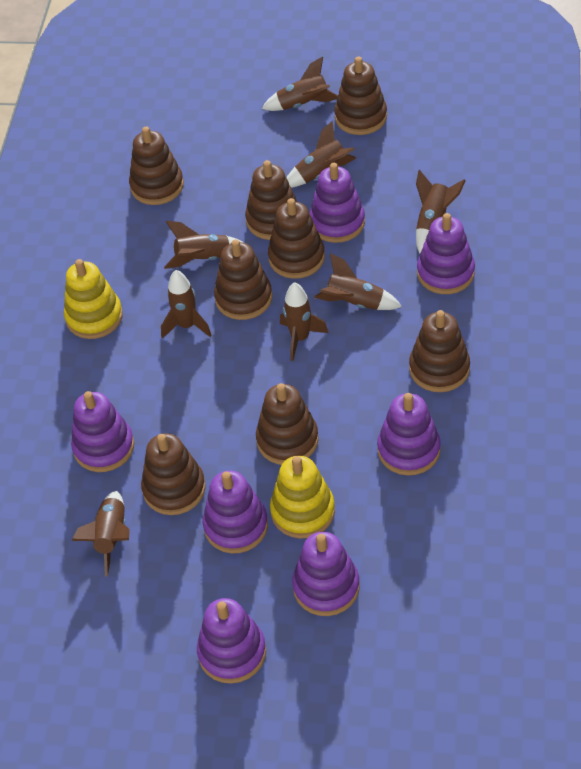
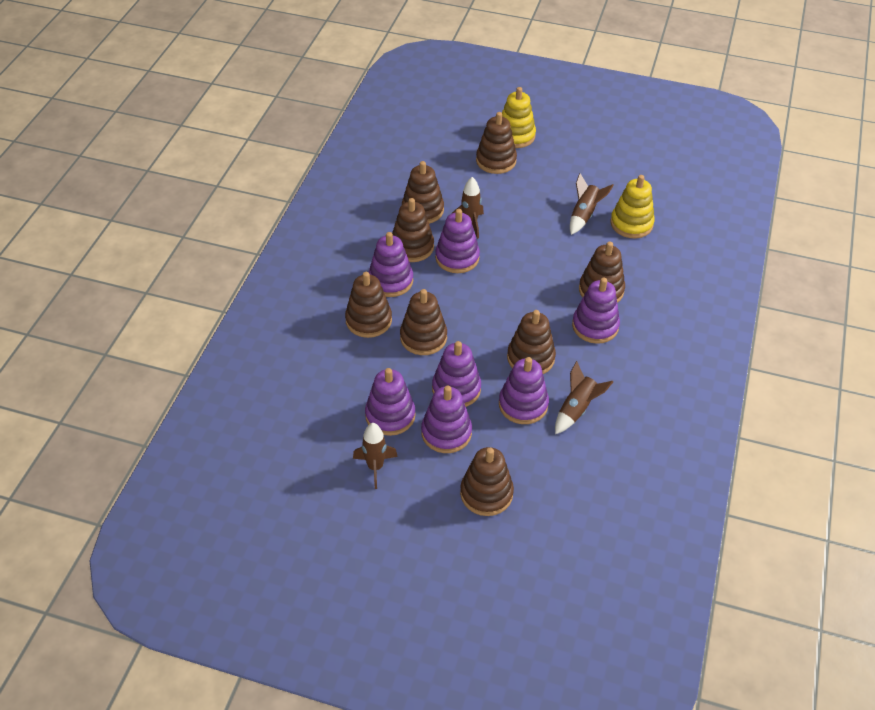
brown rocket: [71,491,130,576] [161,270,212,339] [164,221,244,269] [262,56,338,111] [280,282,328,361] [286,120,356,188] [314,253,402,310] [416,170,466,254] = 8 -> [353,423,398,489] [451,177,484,239] [555,361,613,434] [570,173,614,235] = 4

